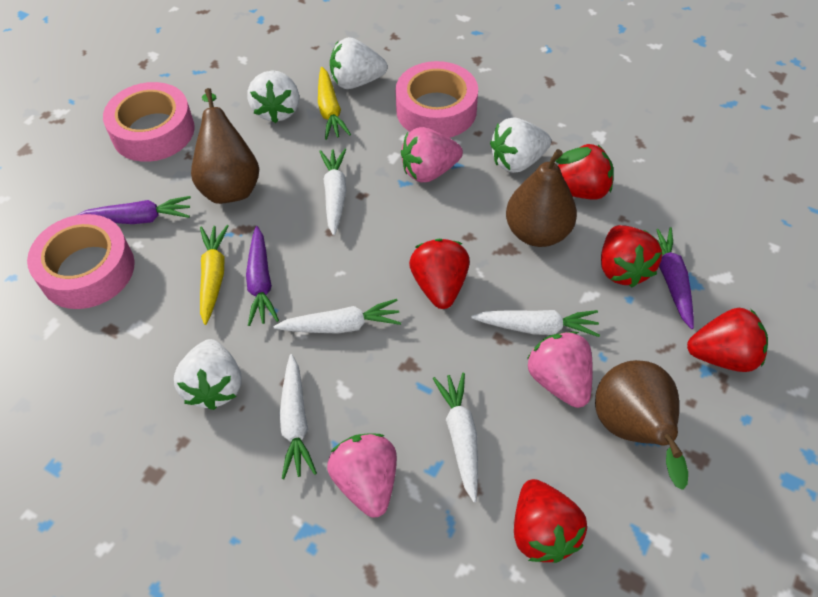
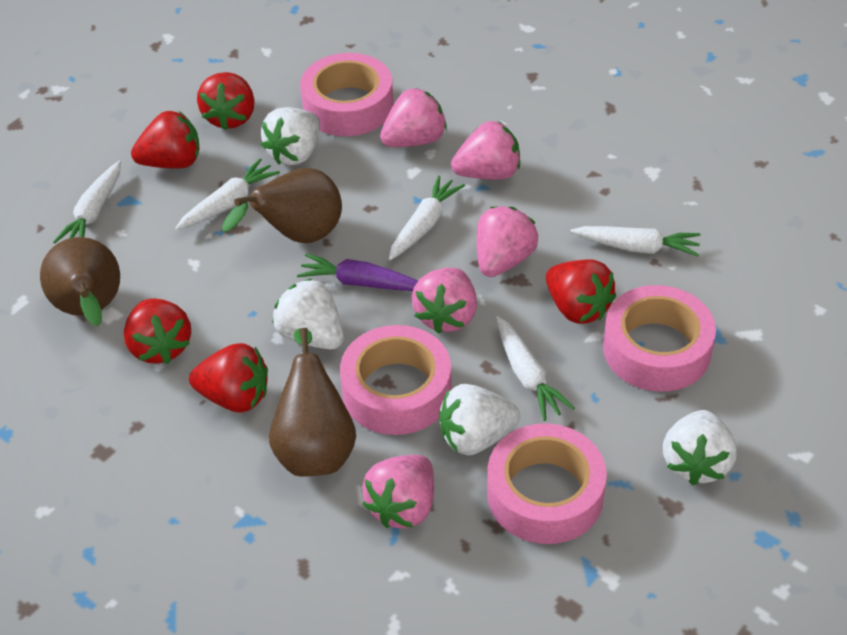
pink strawberry: [327,433,397,518] [401,127,463,182] [527,331,593,408] = 3 -> [362,455,434,528] [380,88,447,147] [412,268,477,334] [451,121,520,180] [477,206,538,277] = 5
pink tape: [27,214,135,309] [103,82,195,162] [395,61,478,138] = 3 -> [300,53,393,136] [340,325,452,435] [487,423,607,544] [603,285,716,392] = 4
purple carrot: [77,196,191,224] [246,226,279,326] [644,227,694,329] = 3 -> [297,254,418,291] = 1
yellow carrot: [200,225,229,325] [318,67,351,140] = 2 -> none = 0

